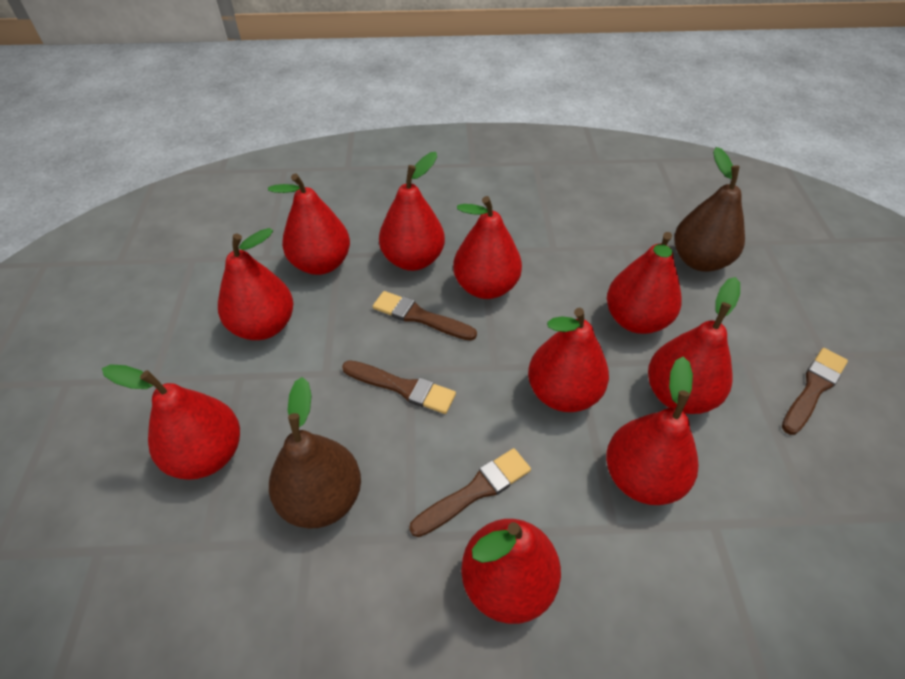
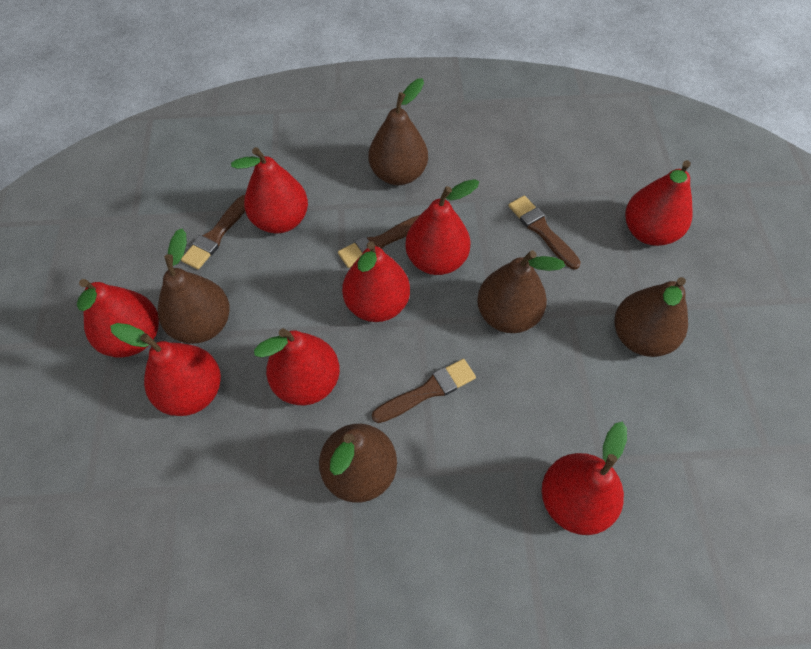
brown pear: [269,377,361,529] [674,147,745,272] = 2 -> [158,229,230,344] [319,424,397,503] [369,78,428,185] [477,250,565,333] [615,277,688,357] = 5
red pear: [102,364,240,480] [218,228,294,340] [268,173,350,275] [379,152,445,271] [453,196,522,299] [461,519,561,624] [528,308,609,412] [606,357,698,505] [607,232,682,334] [648,277,740,414] = 10 -> [77,279,159,358] [110,323,221,416] [231,147,308,233] [254,328,340,405] [342,241,410,322] [405,179,479,275] [542,422,627,535] [625,160,693,246] = 8

